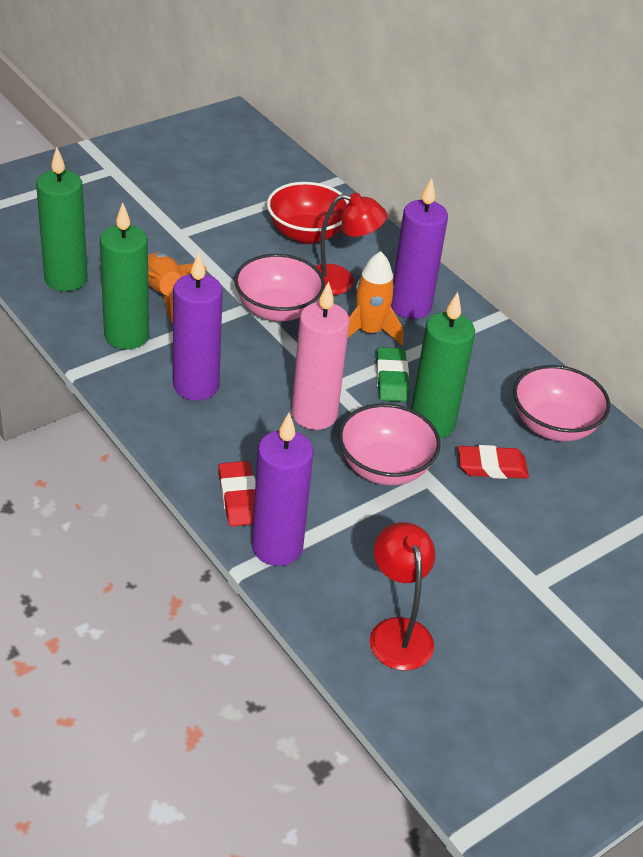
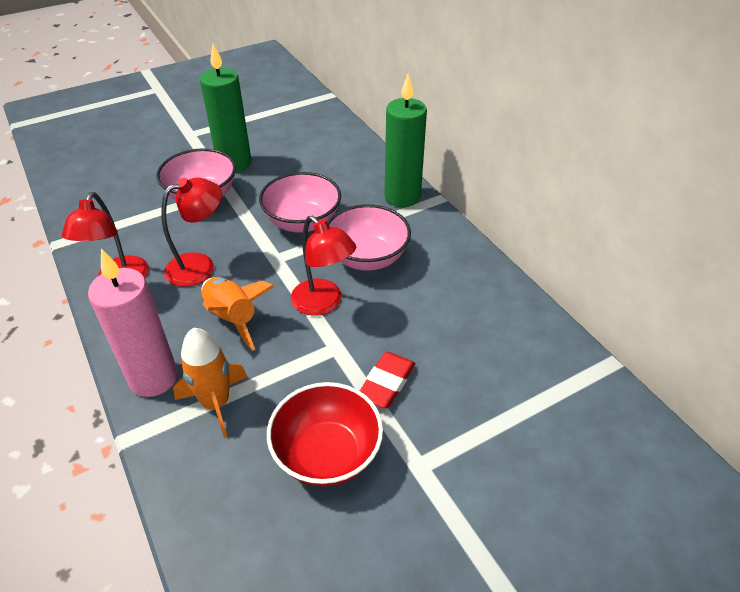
green candle: [36,147,88,291] [100,202,149,349] [411,292,475,438] = 3 -> [200,44,252,172] [384,74,427,207] = 2
green eraser: [376,347,409,402] = 1 -> none = 0
purple candle: [173,252,223,401] [252,413,314,566] [391,178,448,319] = 3 -> none = 0
red eraser: [218,461,256,526] [458,445,529,479] = 2 -> [360,352,415,408] = 1
red lamp: [315,193,387,295] [370,522,436,670] = 2 -> [62,192,149,277] [162,177,222,287] [291,215,356,316] = 3

